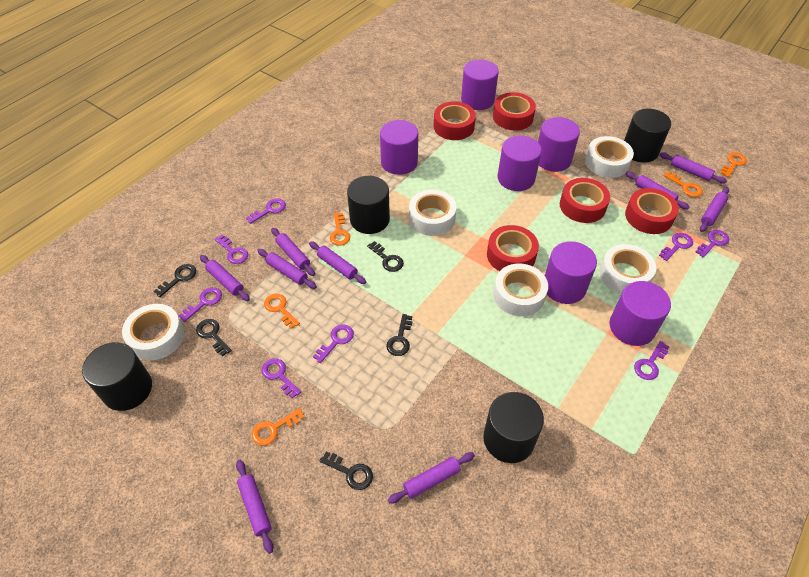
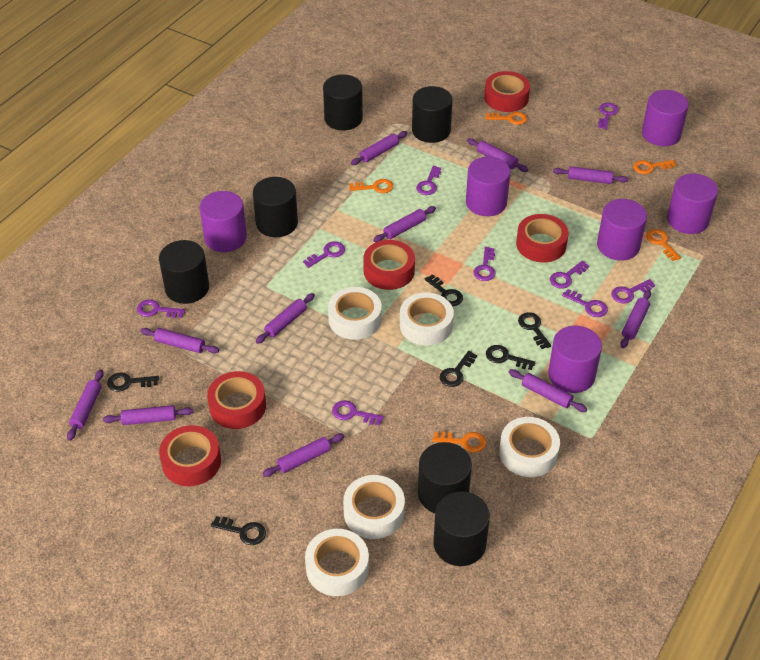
black cylinder: [82,342,152,411] [347,176,390,234] [483,392,544,463] [624,109,671,163] = 4 -> [159,240,209,304] [253,177,298,237] [323,74,363,130] [412,86,452,143] [418,442,472,513] [433,491,490,566] = 6
black key: [154,264,196,297] [196,319,232,356] [320,451,373,490] [367,241,404,272] [386,314,413,356] = 5 -> [107,372,159,392] [211,516,266,545] [425,274,463,306] [440,351,477,387] [486,345,536,370] [518,312,551,349] = 6
purple key: [178,287,222,322] [215,234,248,264] [246,199,286,224] [262,358,301,399] [313,325,354,363] [634,341,669,380] [659,233,693,261] [696,230,729,258] = 8 -> [137,299,185,318] [303,241,345,268] [332,400,384,425] [416,166,441,195] [473,247,496,281] [550,260,589,289] [562,289,608,317] [598,103,619,129] [611,279,655,304] = 9
purple rolling pin: [200,255,250,301] [236,460,273,554] [257,249,317,289] [271,228,315,276] [309,241,366,284] [388,452,475,504] [625,172,689,210] [659,152,727,184] [700,187,729,232] = 9 -> [67,369,104,441] [103,405,194,425] [140,328,219,353] [256,293,315,344] [262,433,345,477] [351,131,407,165] [373,206,436,242] [467,138,528,172] [509,369,587,412] [553,166,629,184] [620,290,651,348] = 11

